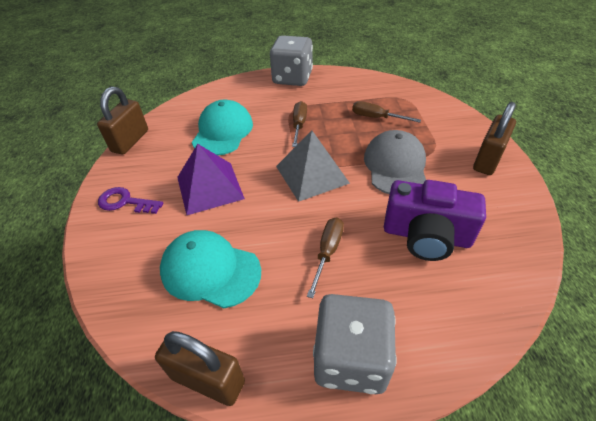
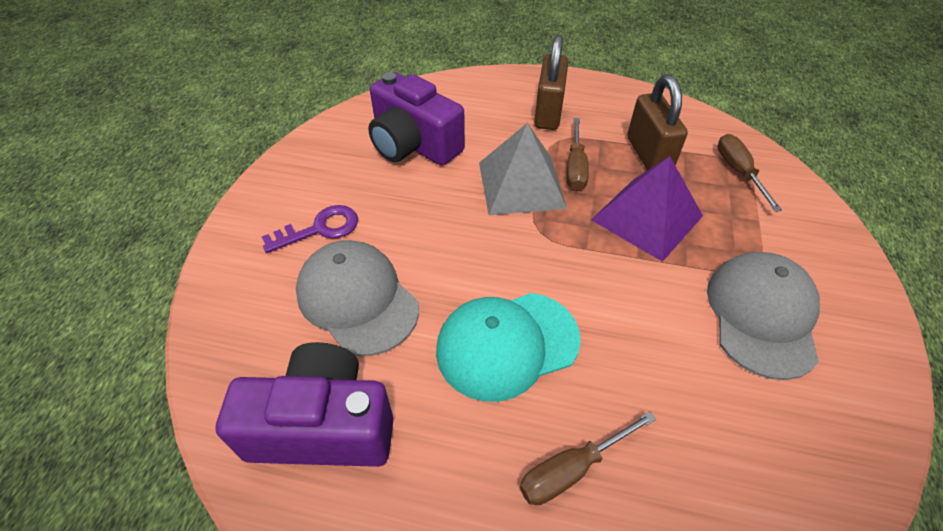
brown padlock: [97,86,148,155] [155,331,245,406] [473,102,516,175] = 3 -> [534,35,568,130] [627,75,688,170] = 2
grey cap: [364,130,426,194] = 1 -> [296,240,419,356] [707,252,820,380] = 2
grey dice: [270,35,313,86] [313,294,397,394] = 2 -> none = 0
purple camera: [384,180,486,261] = 1 -> [215,342,394,467] [368,72,465,166] = 2
turquoise cap: [160,230,261,308] [192,100,253,156] = 2 -> [436,293,581,402] = 1

